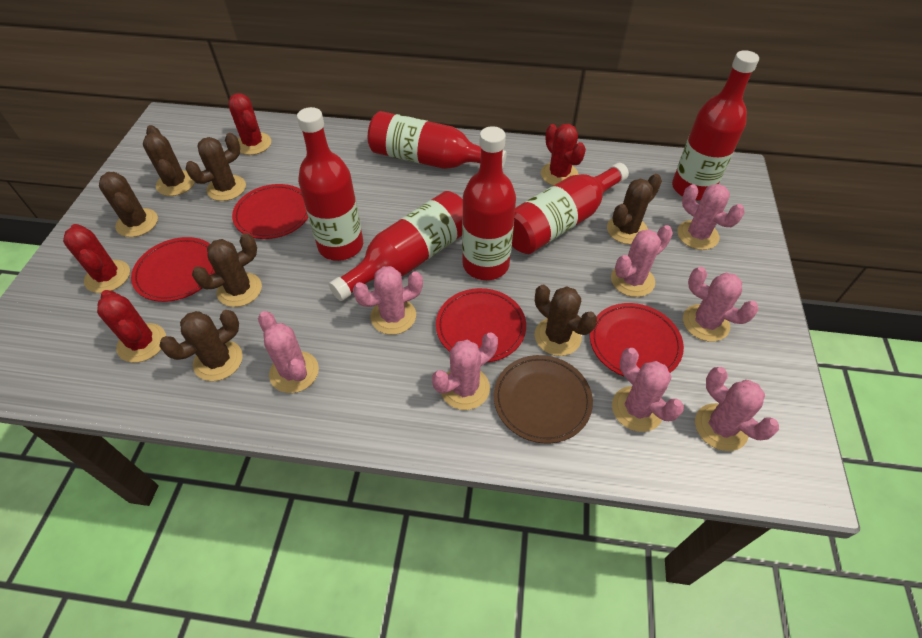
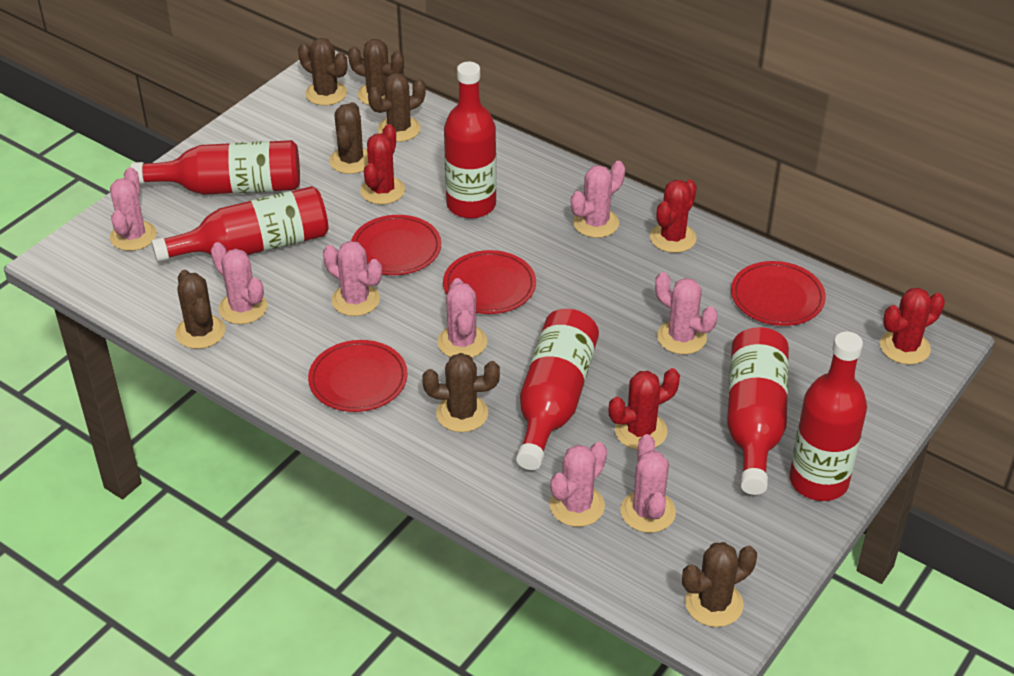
brown plate: [494,355,593,443] = 1 -> none = 0

